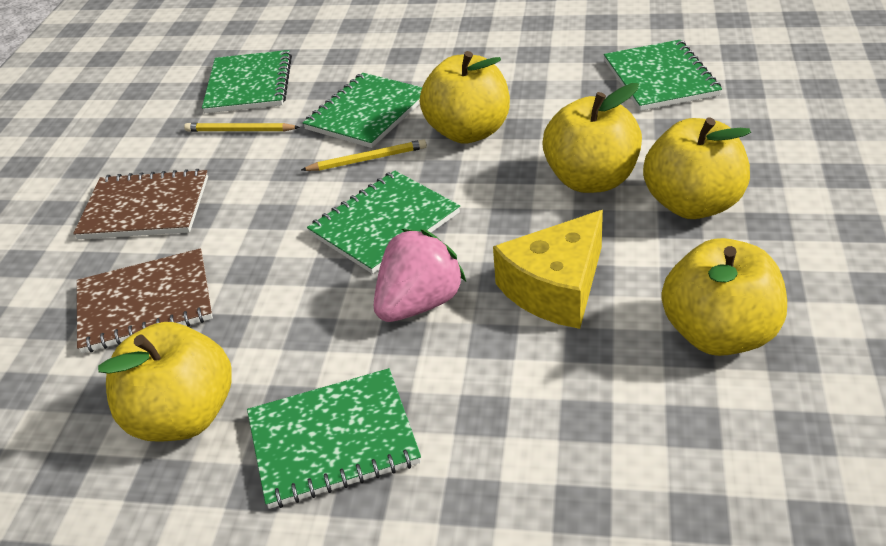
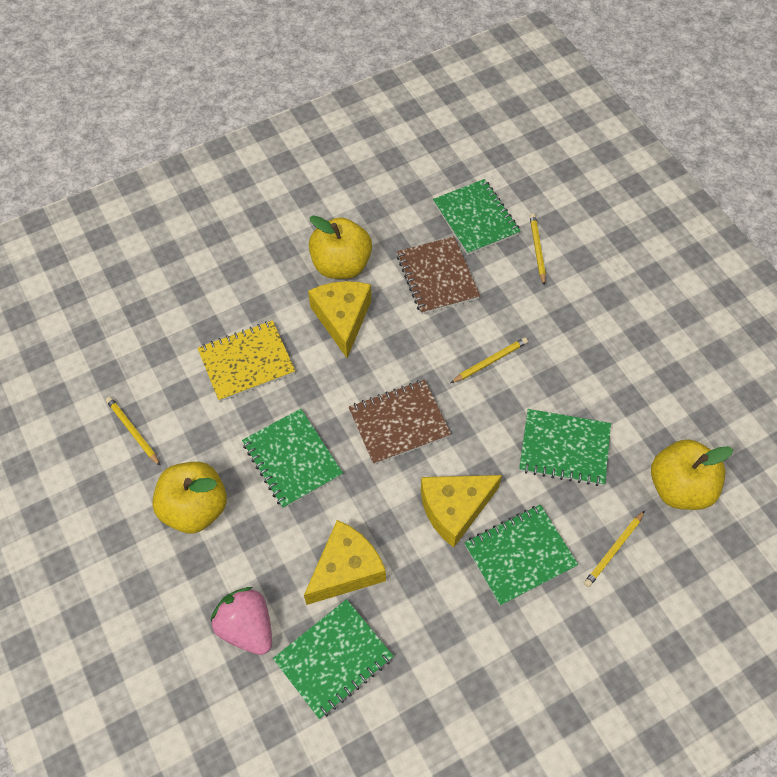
yellow apple: [98,322,232,442] [420,51,510,144] [542,83,642,193] [643,117,751,219] [662,238,787,356] = 5 -> [152,462,227,533] [309,215,372,279] [651,439,733,510] = 3
yellow cheese: [493,210,603,329] = 1 -> [304,520,386,605] [308,281,371,358] [421,475,502,548] = 3
yellow notebook: none = 0 -> [198,320,295,402] = 1
yellow pencil: [184,123,300,132] [301,139,427,171] = 2 -> [106,397,160,466] [450,337,528,383] [530,213,546,286] [584,510,645,587] = 4

